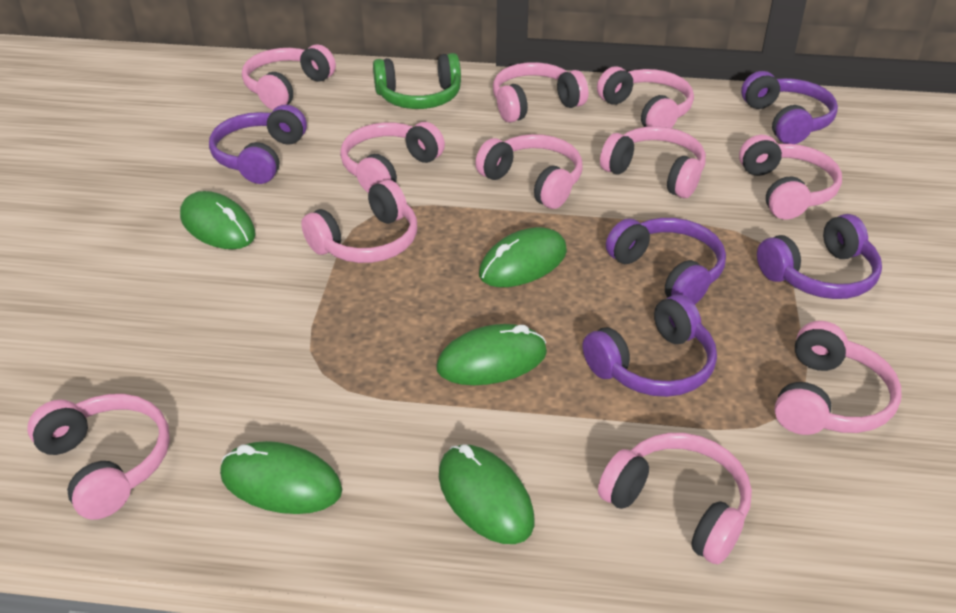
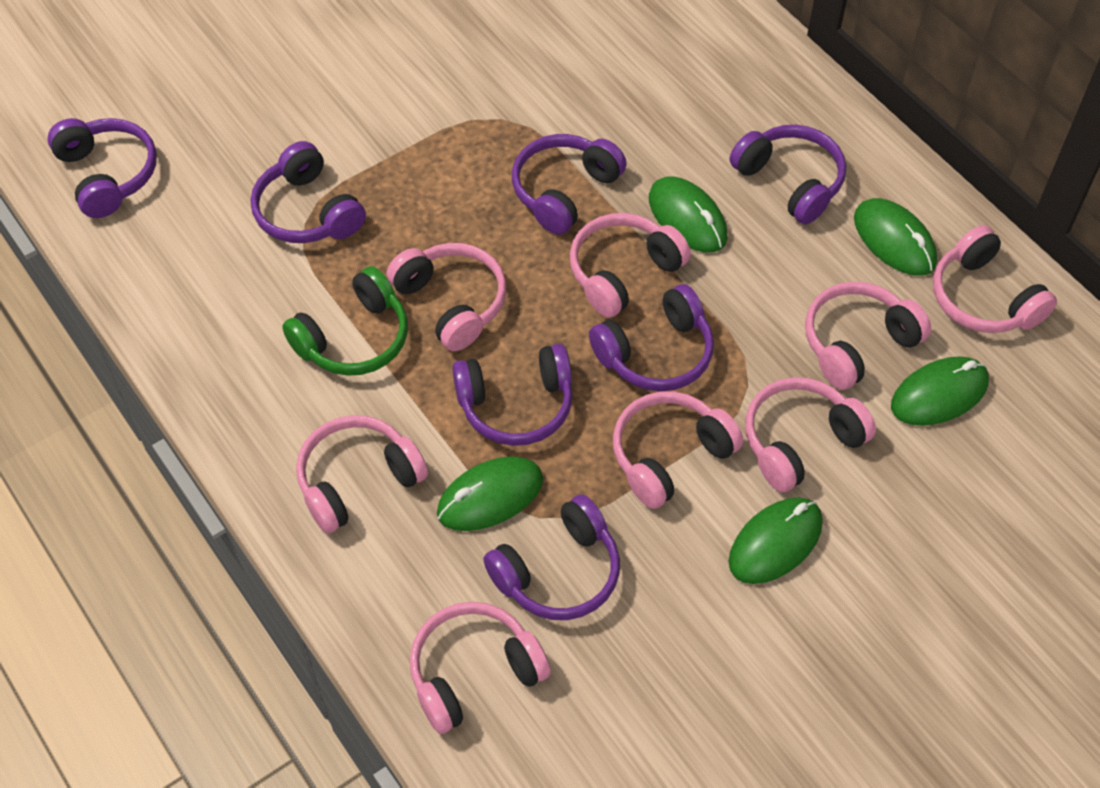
pink headphones: [27,394,170,520] [242,45,336,110] [301,180,417,263] [340,122,445,193] [475,134,583,209] [493,62,588,123] [597,66,694,128] [598,433,752,565] [600,126,706,198] [739,135,842,220] [774,321,901,435] = 11 -> [296,415,428,534] [387,243,507,351] [410,602,551,734] [570,213,691,318] [613,391,744,509] [745,377,876,492] [805,282,931,390] [933,225,1057,333] = 8
purple headphones: [209,105,307,184] [583,294,717,397] [606,218,726,305] [741,71,838,144] [757,214,882,299] = 5 -> [47,118,157,218] [251,141,366,243] [452,344,572,446] [483,494,620,620] [512,134,627,235] [589,284,714,391] [730,125,846,224] = 7

